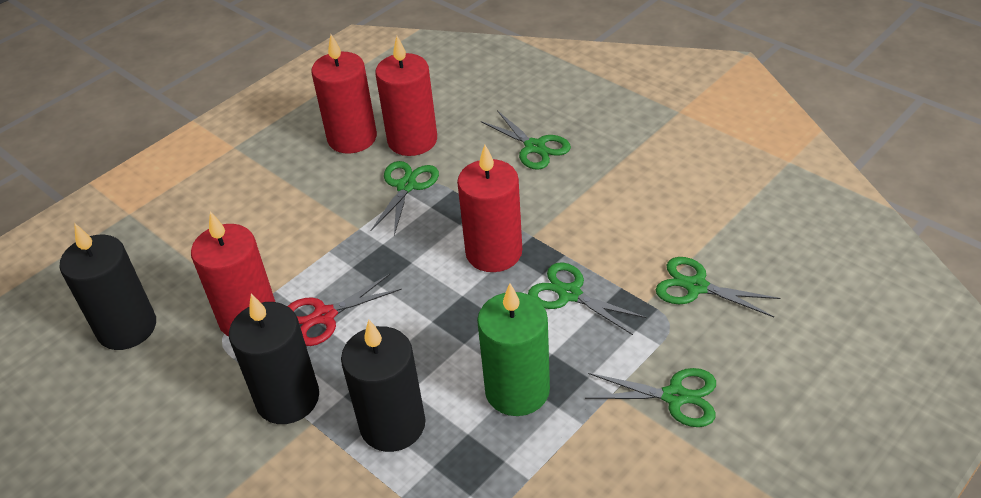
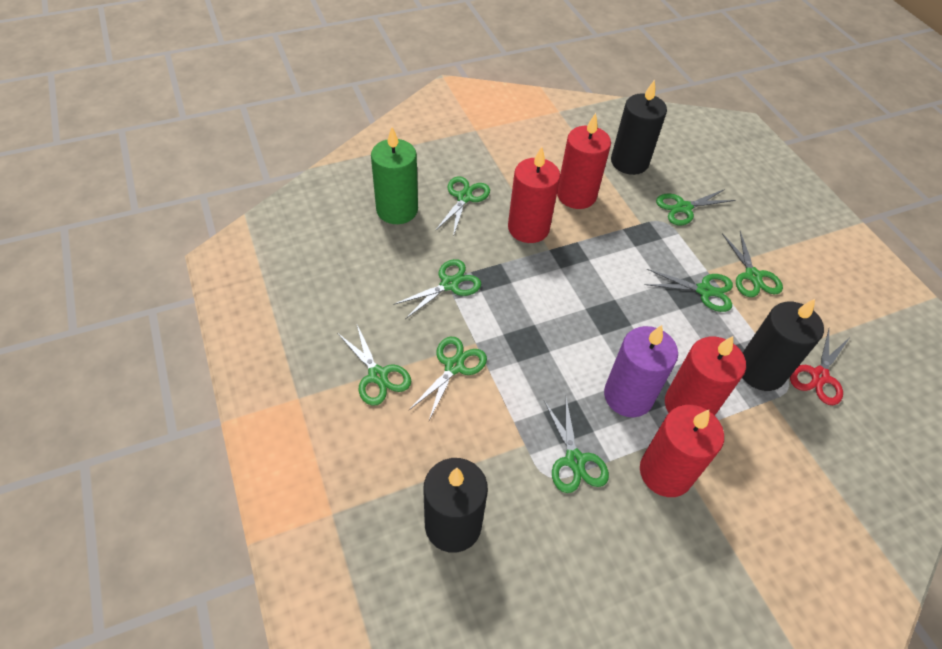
green scissors: [370,161,439,235] [481,110,571,170] [528,262,647,335] [585,368,716,427] [656,257,781,317] = 5 -> [338,325,411,406] [393,259,481,319] [409,337,487,420] [435,176,490,237] [544,398,609,493] [645,269,733,312] [656,189,736,225] [722,231,783,297] = 8
purple candle: none = 0 -> [604,325,678,417] = 1

